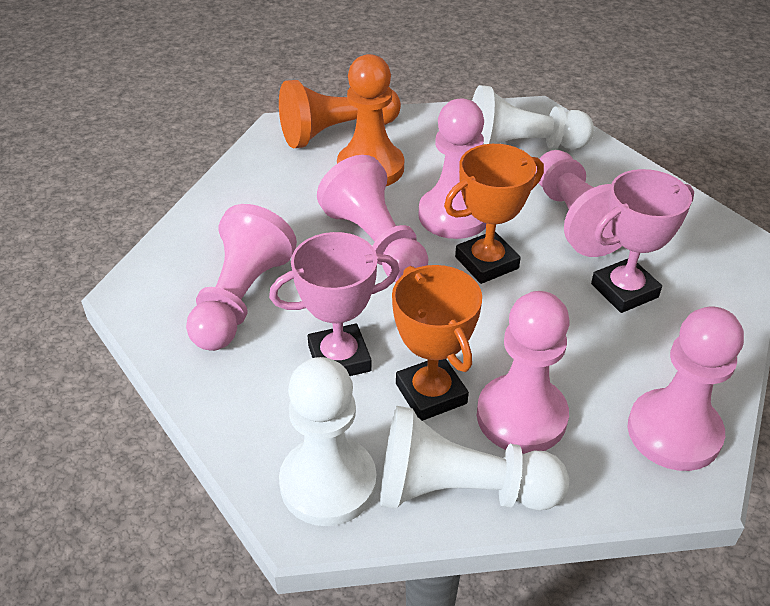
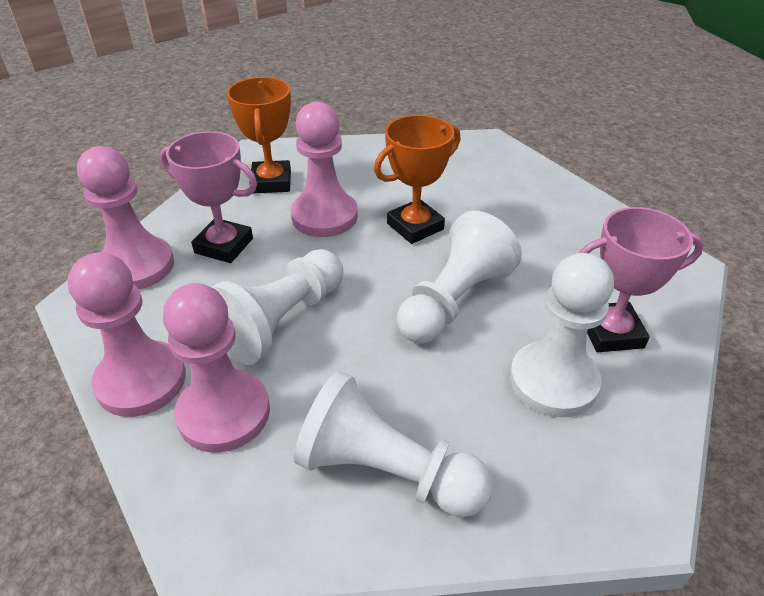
orange pawn: [279,80,401,148] [337,54,404,186] = 2 -> none = 0
pink pawn: [186,204,297,351] [317,155,429,282] [418,98,486,239] [477,291,570,454] [535,150,622,257] [627,306,744,471] = 6 -> [68,252,186,417] [77,146,174,289] [163,283,270,453] [291,102,358,237] = 4
white pawn: [279,357,377,526] [380,406,569,511] [472,85,594,150] = 3 -> [211,249,343,365] [294,371,493,517] [397,211,522,344] [510,253,614,417] = 4

